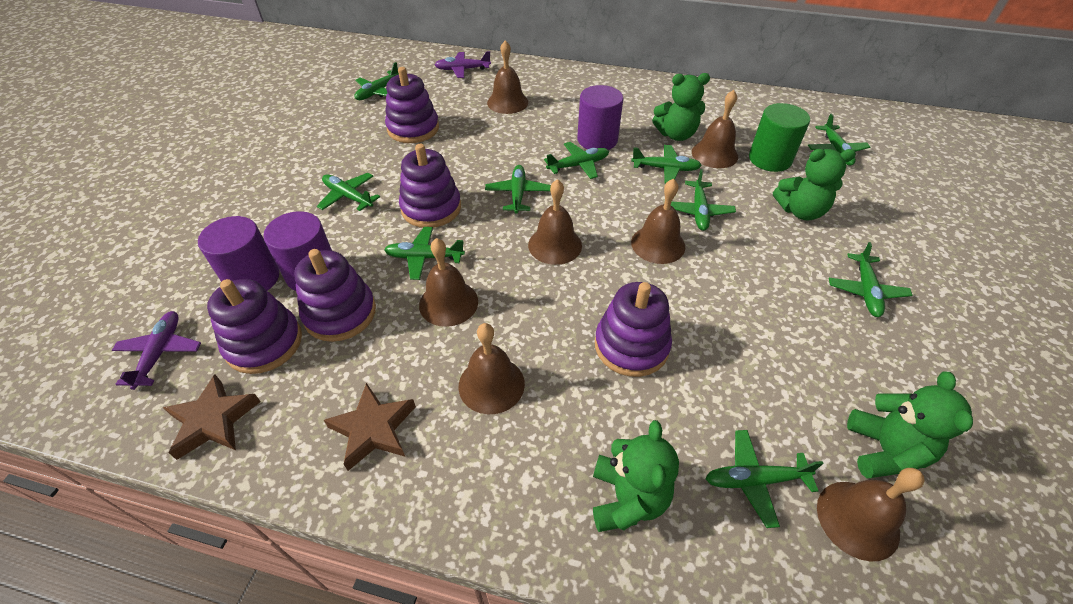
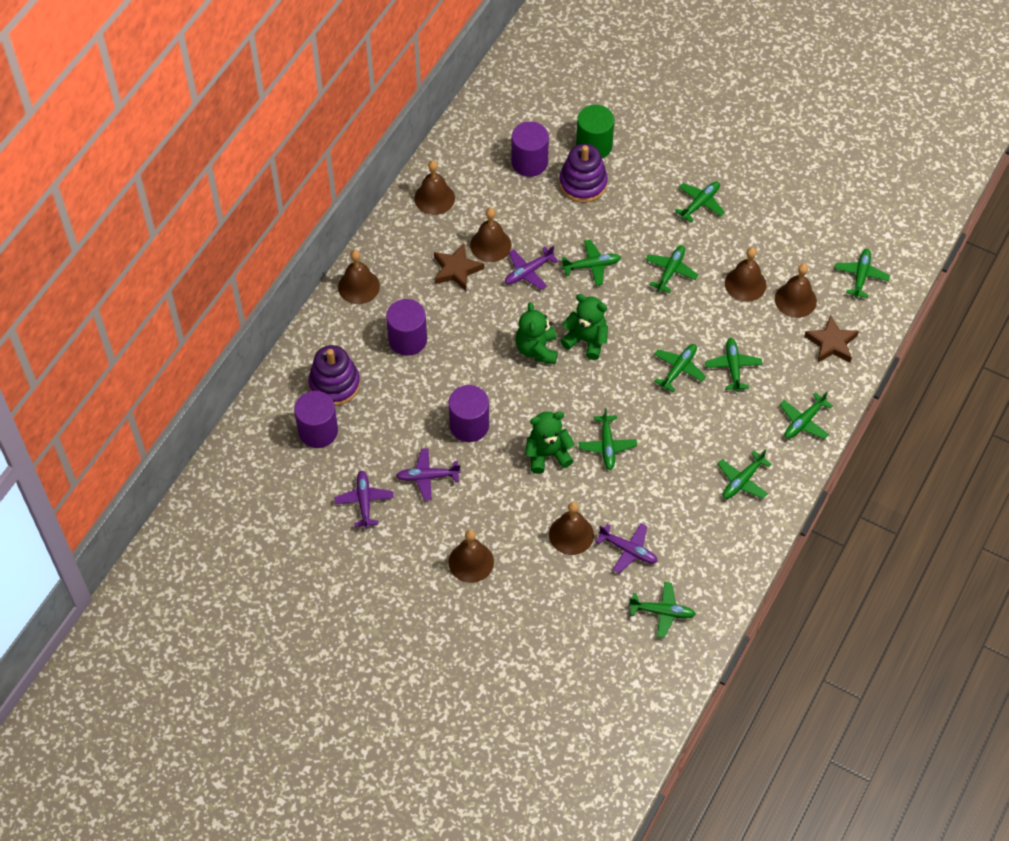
green teddy bear: [593,420,679,532] [652,73,710,141] [773,149,856,220] [847,371,973,479] = 4 -> [516,302,558,364] [525,411,575,474] [561,294,608,360] = 3
purple cylinder: [198,216,279,291] [263,211,332,291] [577,85,623,150] = 3 -> [294,391,338,448] [386,299,427,356] [448,385,489,442] [511,121,549,177] = 4
purple plane: [112,311,201,390] [435,51,491,78] = 2 -> [334,470,394,529] [396,448,461,501] [505,246,558,290] [596,523,658,573] = 4
purple stacking toy: [207,279,302,374] [294,249,376,342] [385,67,439,143] [399,144,461,228] [595,282,672,377] = 5 -> [308,345,360,406] [559,144,608,203] = 2

